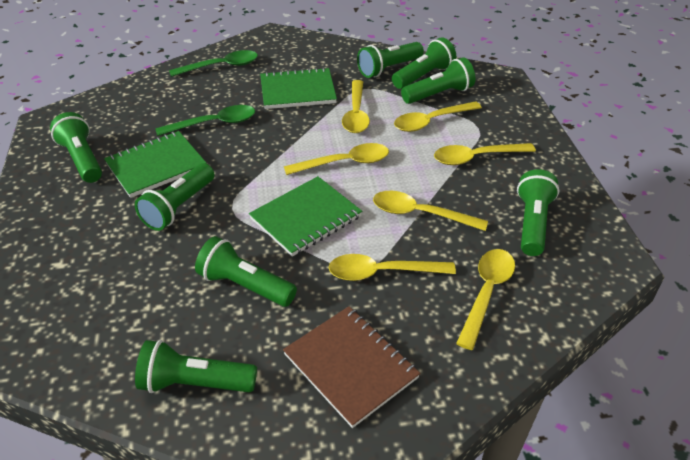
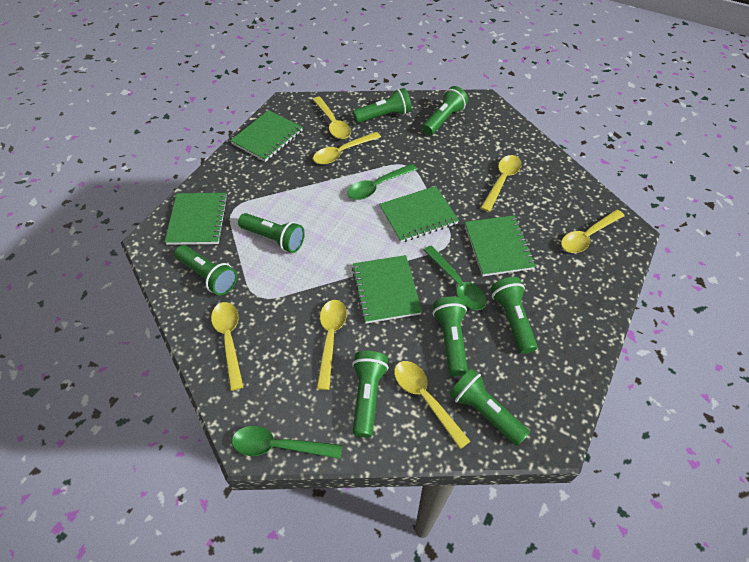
brown notebook: [283,306,420,428] = 1 -> none = 0
green notebook: [104,131,207,198] [249,176,362,257] [260,67,337,109] = 3 -> [165,193,228,245] [230,110,303,162] [352,255,422,323] [379,186,459,243] [465,215,536,276] = 5
green spoon: [156,105,255,136] [169,50,258,77] = 2 -> [232,426,342,459] [347,164,417,200] [423,245,487,310] = 3

